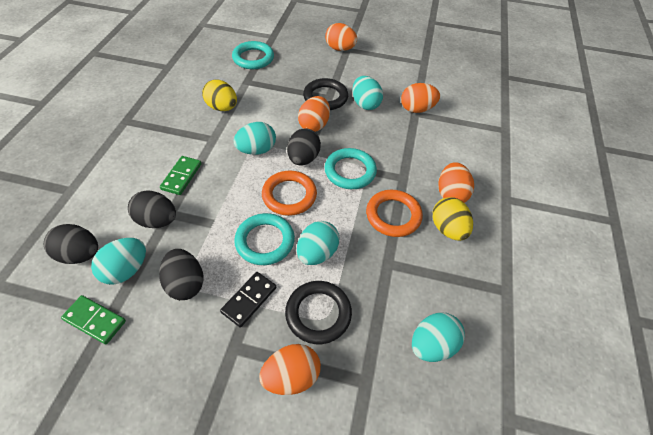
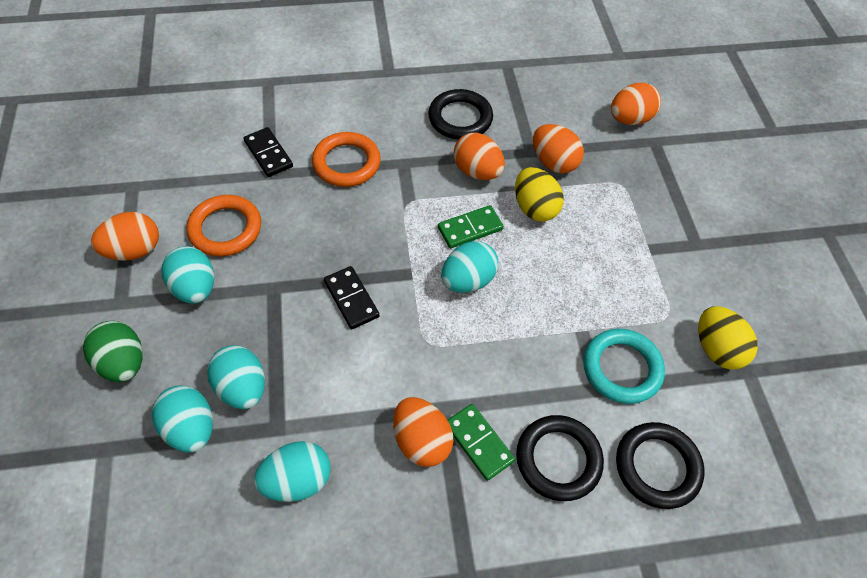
black domino: [220,272,276,328] = 1 -> [244,127,293,177] [324,266,380,329] = 2
black egg: [43,224,98,264] [128,191,176,228] [159,249,204,300] [287,128,321,166] = 4 -> none = 0
black ring: [285,281,352,344] [303,78,348,110] = 2 -> [428,89,493,140] [516,415,604,501] [616,422,705,509] = 3
green egg: none = 0 -> [83,321,143,382] = 1
turquoise ring: [232,41,274,69] [234,213,295,265] [324,148,377,189] = 3 -> [584,329,665,404] = 1

